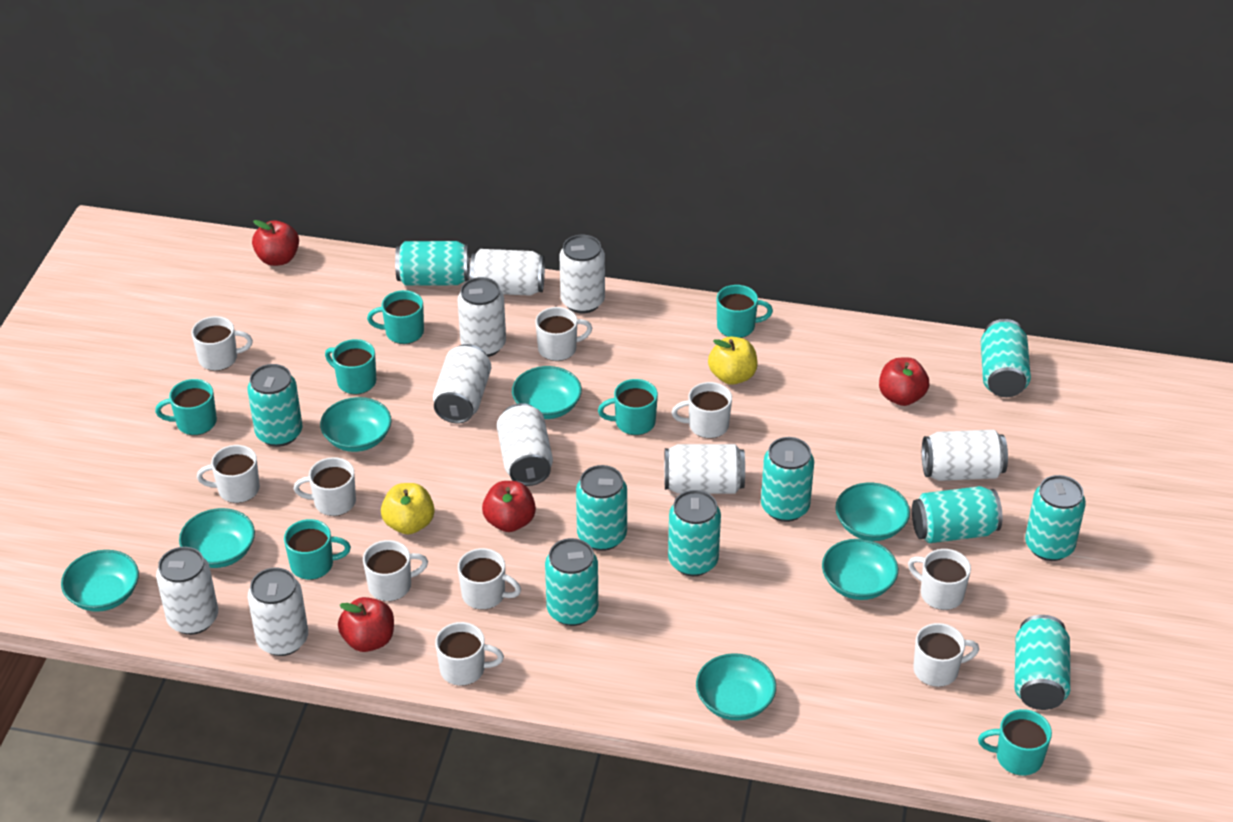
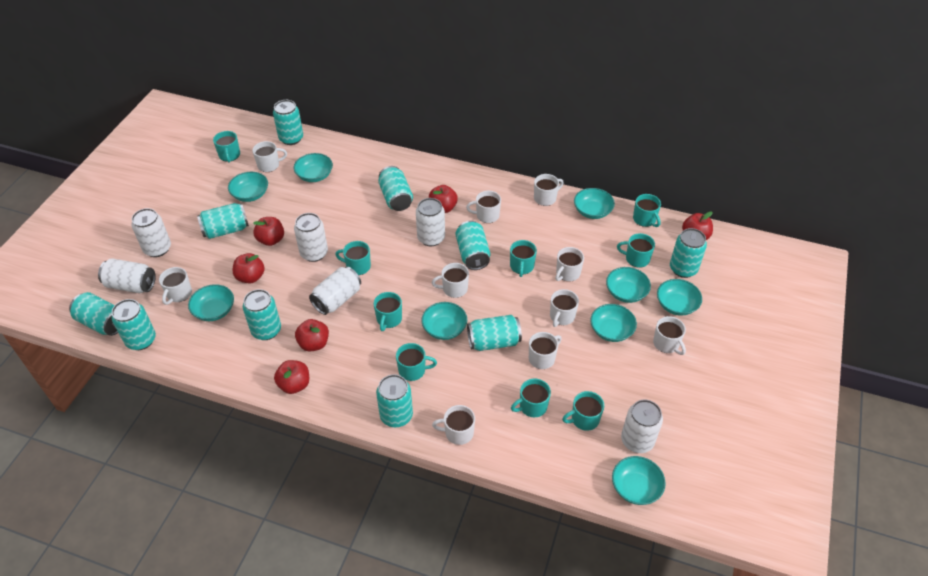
red apple: [252,220,299,266] [338,597,394,652] [482,481,536,532] [879,357,929,406] = 4 -> [232,253,265,284] [253,217,284,246] [274,360,309,394] [295,319,329,352] [429,185,458,213] [682,211,713,240] = 6
turquoise bowl: [61,550,139,612] [179,508,255,568] [320,397,392,452] [512,366,582,419] [696,653,776,721] [822,539,898,600] [835,483,910,541] = 7 -> [188,284,234,321] [228,172,268,202] [294,153,333,182] [422,302,467,340] [574,188,615,219] [590,304,637,342] [606,267,651,303] [612,456,665,505] [657,279,702,316] = 9
turquoise mug: [155,379,217,435] [284,519,351,580] [325,339,376,395] [367,290,424,344] [598,379,658,435] [717,285,773,338] [978,709,1052,776] = 7 -> [213,131,240,163] [335,241,371,275] [374,292,402,331] [396,343,437,381] [510,240,537,277] [511,378,551,417] [562,391,604,431] [617,233,655,268] [633,194,661,227] = 9
white can: [156,547,218,635] [248,567,308,656] [433,344,491,424] [458,277,506,357] [470,249,545,296] [497,403,553,486] [560,235,605,313] [664,444,745,494] [922,430,1008,481] = 9 -> [98,258,156,293] [131,208,171,257] [294,213,328,262] [309,267,361,315] [416,198,445,247] [621,400,663,453] = 6
yellow apple: [381,483,435,535] [708,337,758,385] = 2 -> none = 0

